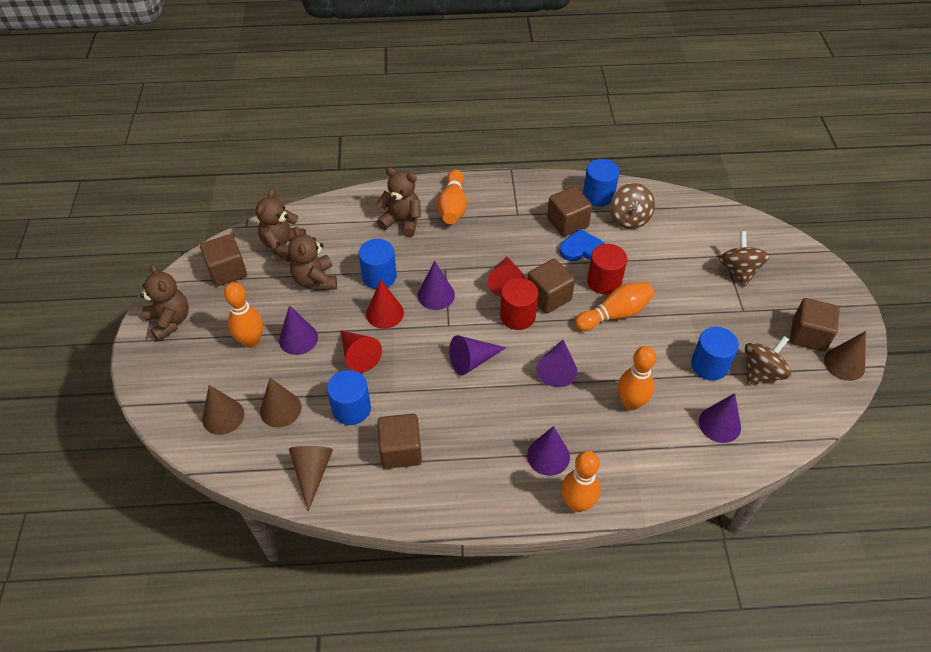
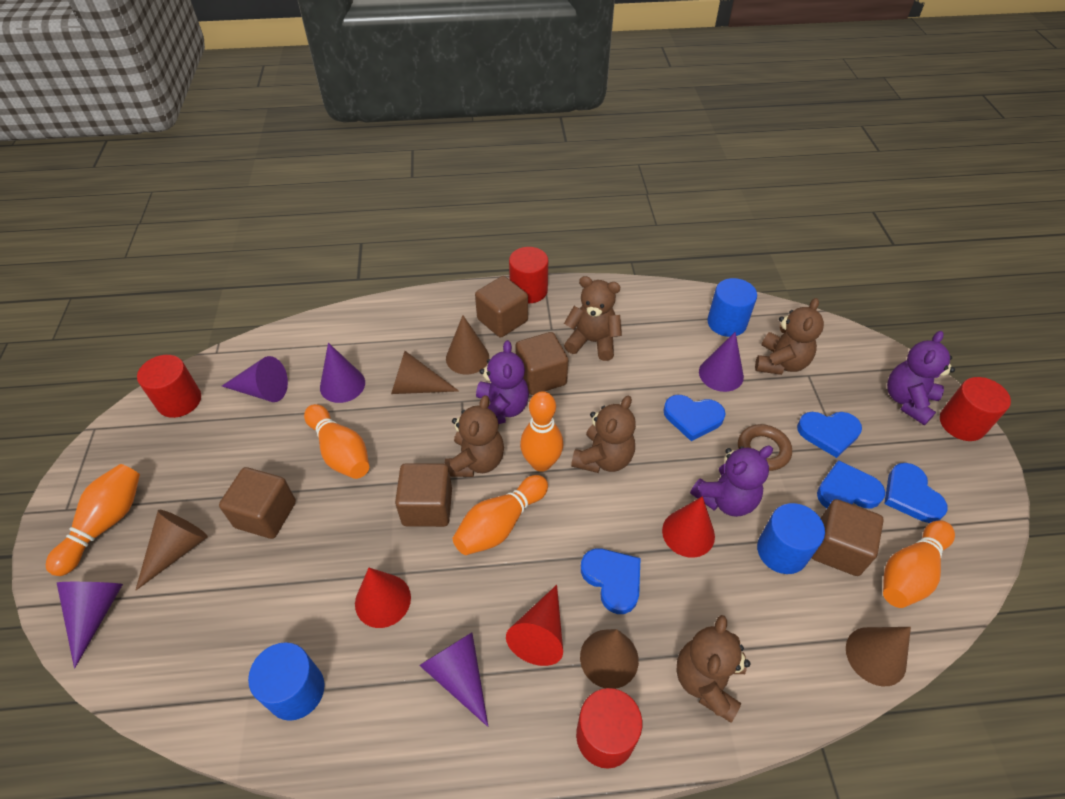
blue cylinder: [327,370,371,425] [359,239,397,289] [583,159,619,206] [691,327,739,380] = 4 -> [248,642,325,721] [707,278,757,337] [757,503,825,574] = 3
blue heart: [559,229,605,261] = 1 -> [581,548,641,614] [663,395,726,441] [797,412,862,458] [817,460,886,508] [884,463,948,523] = 5
brown cone: [202,385,244,435] [260,378,301,428] [289,446,333,512] [824,331,866,381] = 4 -> [135,510,208,591] [391,351,459,394] [446,315,489,375] [580,629,639,689] [846,627,911,686] = 5
brown ring: none = 0 -> [738,424,792,471] = 1
brown spinning top: [610,183,655,229] [719,231,770,286] [745,336,791,386] = 3 -> none = 0
brown teddy bear: [140,264,189,341] [256,189,306,262] [288,227,337,291] [376,167,421,237] = 4 -> [444,395,504,477] [564,276,622,361] [571,396,636,473] [676,615,750,723] [755,298,824,375] = 5
purple cone: [279,305,318,355] [418,261,455,310] [449,335,506,375] [527,426,570,476] [537,340,577,387] [699,393,741,443] = 6 -> [57,582,123,668] [222,356,288,402] [320,343,365,403] [419,632,488,727] [699,332,744,392] = 5
purple teddy bear: none = 0 -> [476,340,529,424] [690,446,773,517] [887,331,955,425] = 3
red cylinder: [500,278,538,330] [587,244,627,295] = 2 -> [137,355,201,418] [509,247,548,304] [576,688,642,769] [940,377,1011,441] = 4

